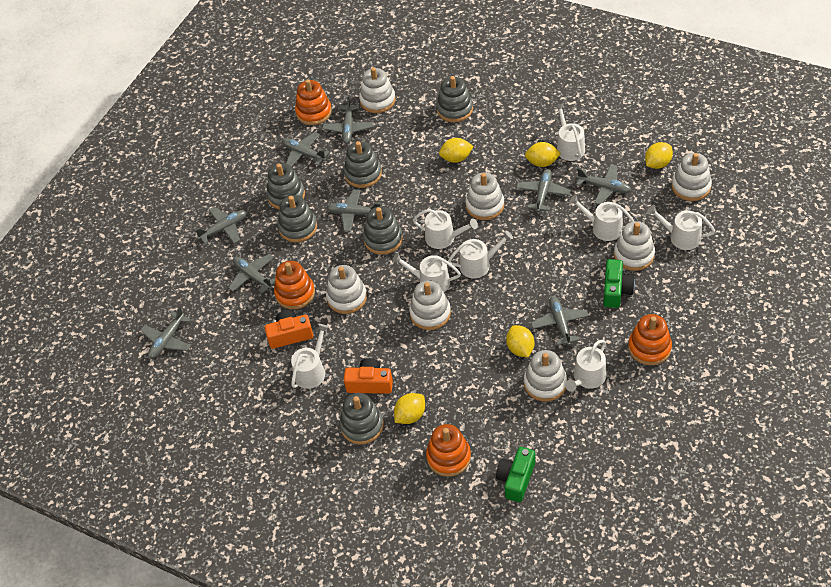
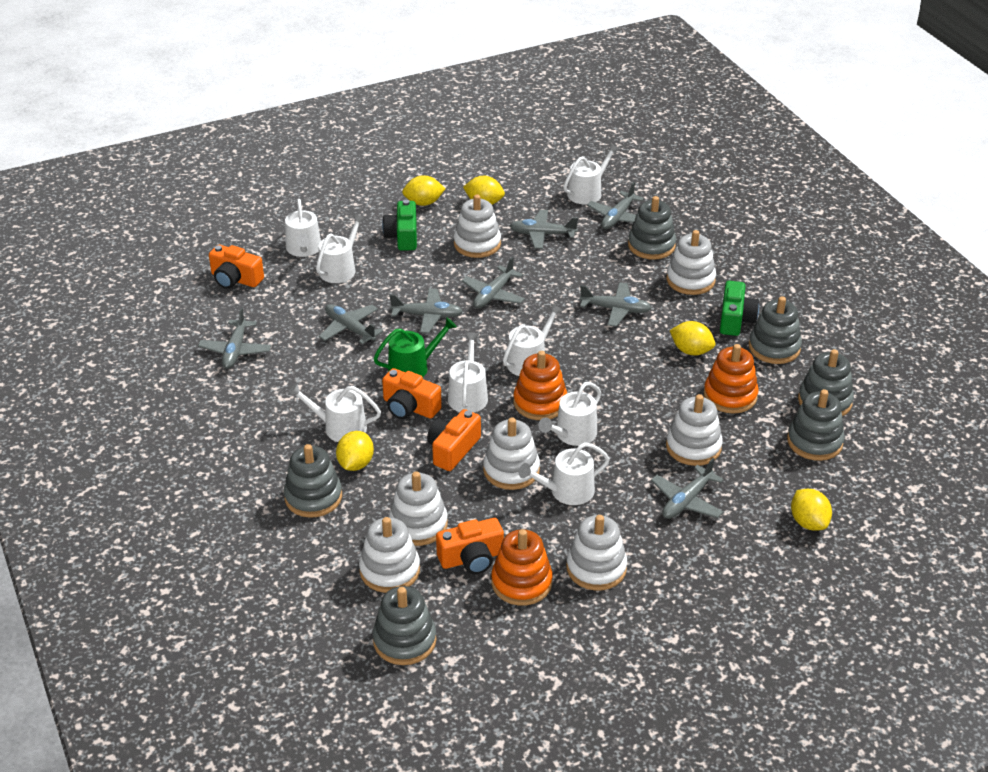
green watering can: none = 0 -> [373,317,457,377] = 1
grey plane: [141,306,191,359] [195,207,247,244] [228,254,275,294] [282,132,330,167] [323,96,374,144] [327,189,381,232] [516,169,571,212] [531,296,589,346] [576,164,631,205] = 9 -> [198,307,271,369] [319,304,384,344] [390,288,463,333] [462,257,525,308] [510,209,578,249] [579,282,651,327] [587,182,644,229] [651,458,724,519] = 8
orange camera: [265,310,313,349] [344,358,393,394] = 2 -> [209,245,264,289] [382,368,442,419] [427,409,481,471] [436,518,504,574] = 4
orange stacking toy: [274,261,315,310] [295,79,332,125] [426,424,471,477] [628,314,672,365] = 4 -> [491,529,553,606] [514,351,567,420] [704,344,758,414] = 3

